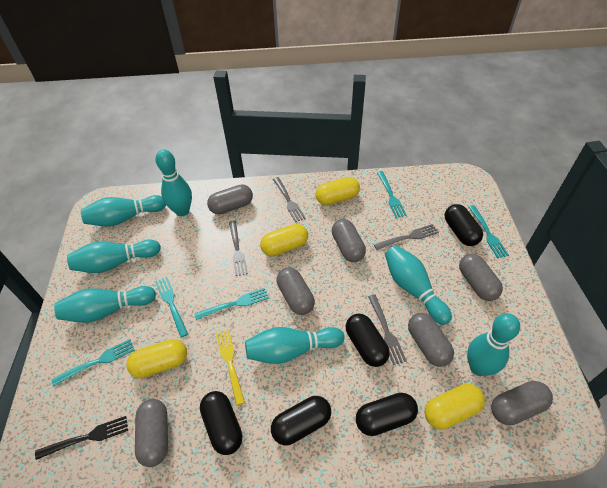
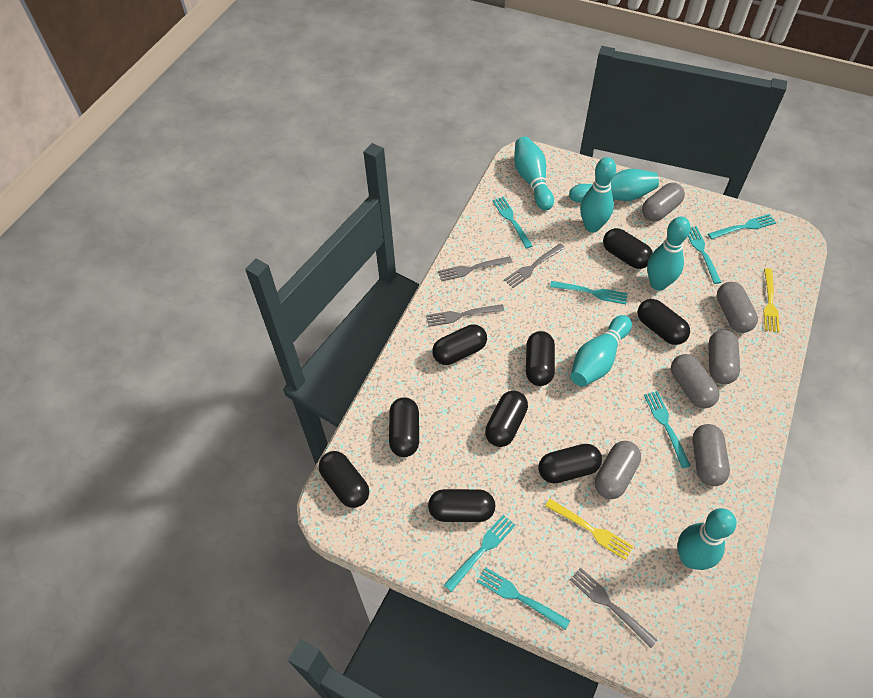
black capsule: [200,391,243,455] [271,396,331,445] [346,314,390,367] [356,393,418,436] [445,204,483,246] = 5 -> [319,451,369,508] [389,397,419,457] [428,489,495,522] [432,324,487,365] [485,391,528,447] [526,331,555,386] [538,444,602,483] [603,228,653,269] [637,299,690,345] = 9
black fork: [35,416,128,460] = 1 -> none = 0
grey capsule: [135,399,168,467] [207,184,253,214] [277,268,315,315] [332,219,366,262] [408,313,454,367] [459,254,503,301] [491,381,553,426] = 7 -> [595,441,641,499] [642,183,685,221] [671,354,720,409] [693,424,730,486] [708,330,740,384] [717,282,758,333] = 6
turquoise bowling pin: [54,286,156,323] [67,239,161,273] [80,195,166,227] [156,149,192,216] [245,327,344,364] [385,245,452,325] [467,313,520,376] = 7 -> [514,136,554,210] [569,169,659,203] [571,315,632,387] [580,157,616,232] [647,217,691,291] [677,508,736,570] = 6
turquoise fork: [51,339,134,386] [155,277,188,338] [194,288,269,320] [377,171,407,218] [469,205,509,258] = 5 -> [444,515,516,592] [477,567,570,630] [492,197,533,249] [550,281,628,304] [644,391,691,468] [688,226,721,284] [708,214,777,239] = 7
yellow capsule: [126,339,187,378] [260,224,308,256] [316,177,360,205] [425,384,485,430] = 4 -> none = 0
yellow fork: [215,329,245,406] = 1 -> [545,499,633,560] [764,268,780,332] = 2

